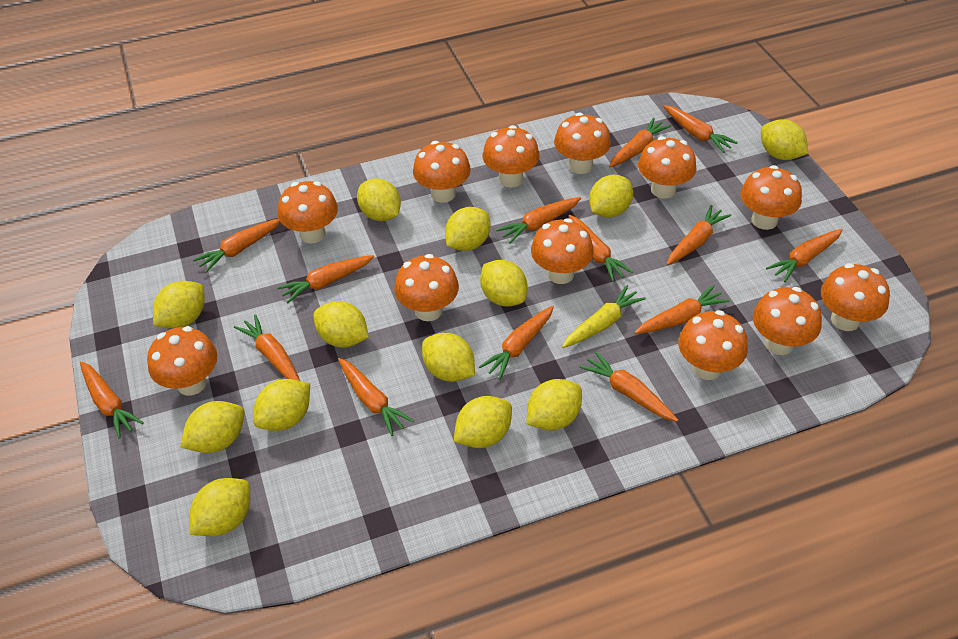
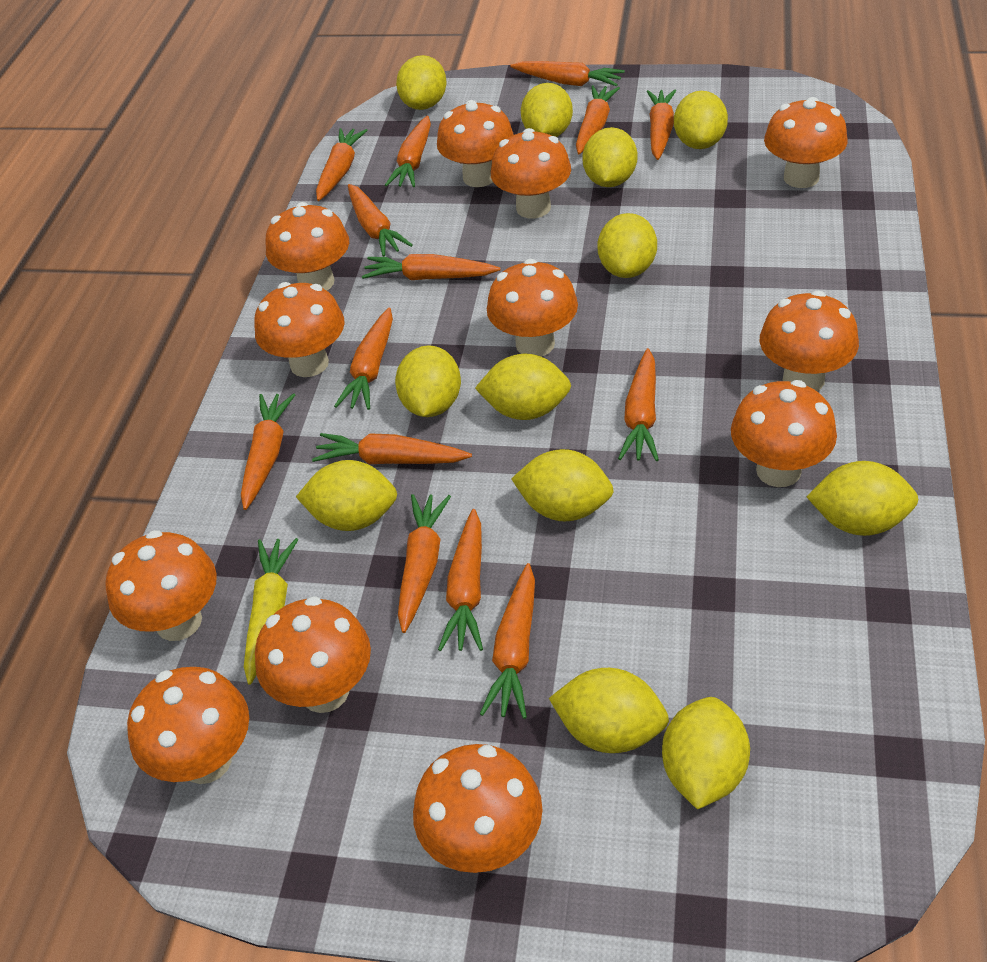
yellow lemon: [153,281,205,328] [180,401,244,453] [189,478,250,536] [253,379,310,431] [314,301,369,348] [357,178,401,221] [422,333,475,382] [445,207,490,251] [454,396,512,448] [480,260,528,307] [527,379,582,431] [589,175,633,218] [761,119,808,160] = 13 -> [296,460,397,531] [395,345,461,417] [396,55,447,110] [475,354,571,420] [511,449,614,521] [521,83,573,137] [549,668,669,753] [582,127,637,187] [597,213,657,278] [662,697,750,809] [674,91,728,149] [807,461,919,536] = 12

